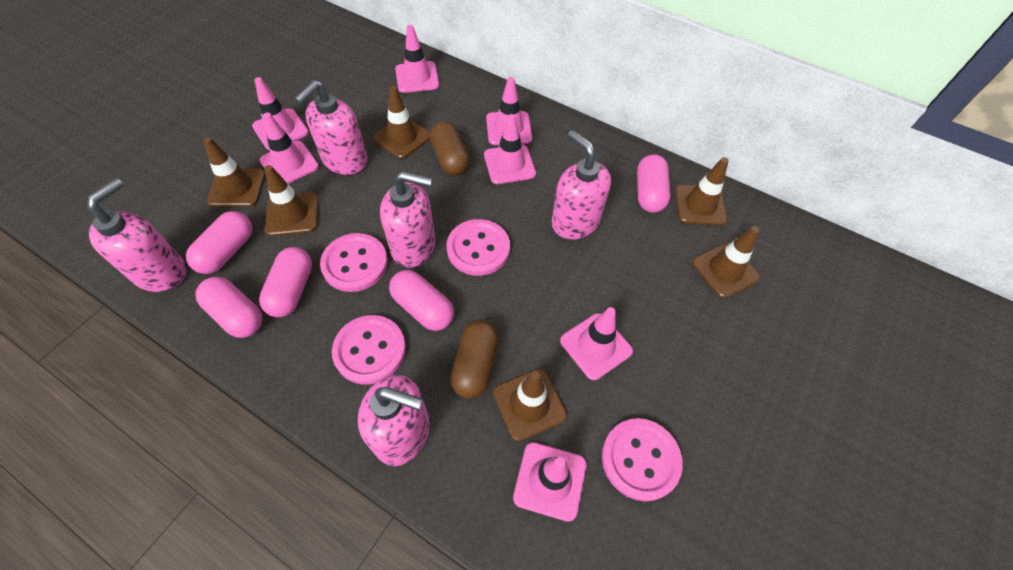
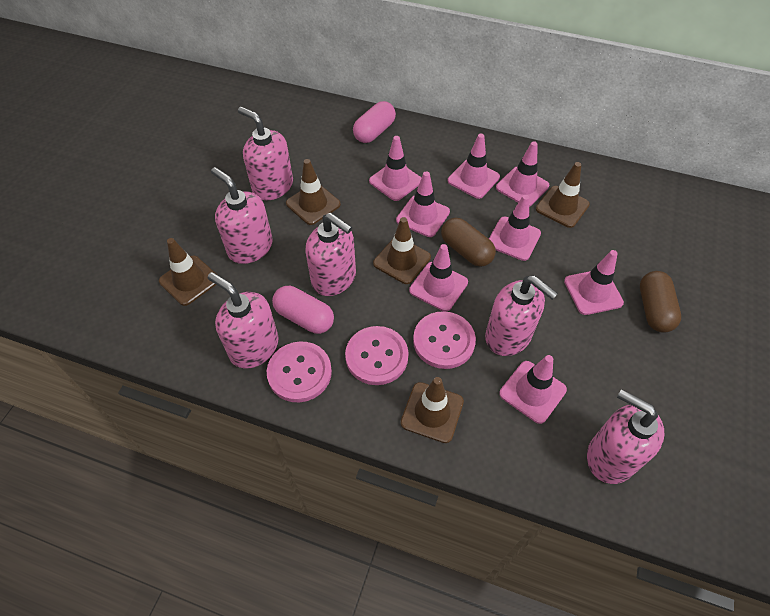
brown traffic cone: [203,137,265,207] [264,165,318,236] [373,86,430,159] [493,369,567,441] [675,157,729,226] [692,226,760,298] = 6 -> [159,238,216,306] [286,159,341,225] [373,217,431,284] [401,377,464,443] [536,162,590,228] = 5
pink button: [320,233,388,292] [332,315,406,384] [446,219,510,276] [602,418,683,501] = 4 -> [267,341,332,402] [345,326,409,385] [413,311,476,369] = 3
pink capsule: [186,211,252,274] [195,277,263,338] [259,247,312,317] [389,270,454,331] [637,154,670,213] = 5 -> [272,286,334,334] [353,101,396,143] = 2
pink soap dispenser: [87,178,186,292] [294,80,367,175] [358,375,430,466] [380,171,436,267] [552,130,611,239] = 5 -> [208,272,278,368] [211,167,273,264] [238,107,293,200] [306,212,356,296] [485,275,558,356] [587,389,665,484] = 6
pink traffic cone: [252,77,309,150] [260,113,319,184] [395,25,439,93] [484,114,536,184] [486,77,532,145] [513,442,586,522] [560,307,633,380] = 7 -> [369,136,421,201] [396,171,450,237] [409,244,468,312] [448,134,500,199] [489,195,541,261] [496,141,549,207] [499,355,567,424] [564,250,624,315] = 8

